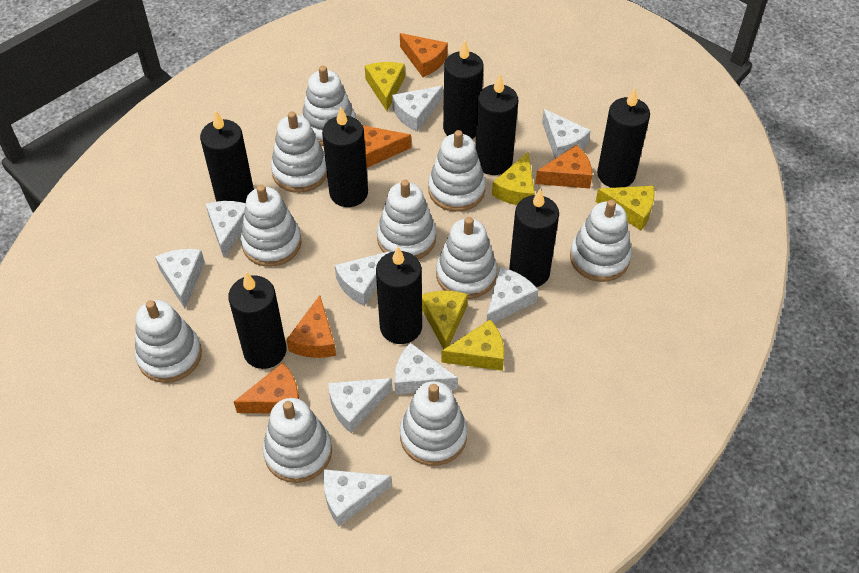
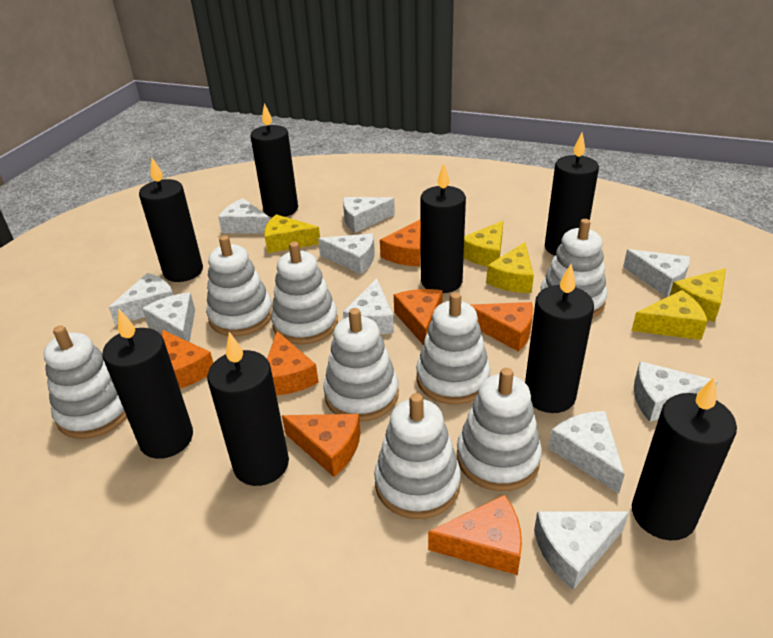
orange cheese: [234,363,299,413] [286,295,336,358] [363,125,411,168] [400,33,448,77] [535,145,592,189] = 5 -> [162,330,213,389] [267,331,319,396] [282,414,361,477] [380,219,421,266] [394,289,443,345] [428,495,522,575] [471,302,533,352] = 7
white cheese: [155,249,205,308] [206,201,246,258] [323,469,392,526] [328,378,392,433] [335,251,391,306] [392,86,443,132] [395,343,458,394] [487,267,538,323] [542,109,591,159] = 9 -> [109,273,173,325] [142,292,195,342] [218,198,270,234] [318,233,375,274] [343,197,395,233] [343,278,394,334] [534,511,629,590] [549,411,625,493] [623,249,690,297] [634,361,718,422] = 10
white stacking toy: [135,300,202,383] [240,185,301,267] [263,398,332,483] [271,111,327,193] [302,66,356,146] [377,180,436,259] [400,381,467,466] [428,130,486,212] [436,217,497,299] [570,200,632,282] = 10 -> [44,325,127,439] [206,235,273,336] [271,242,338,345] [323,308,399,422] [374,393,461,519] [416,292,490,405] [457,368,542,491] [541,219,607,318] = 8

